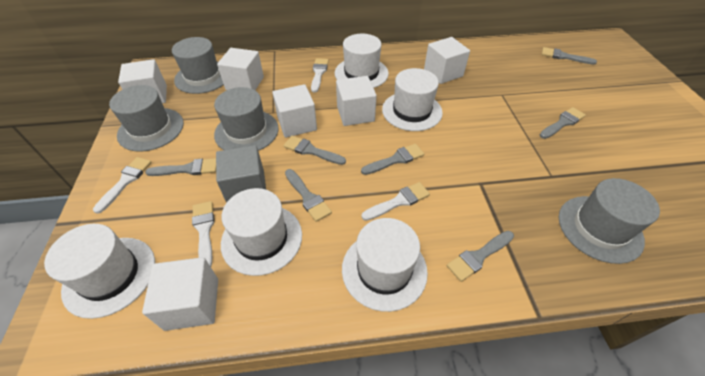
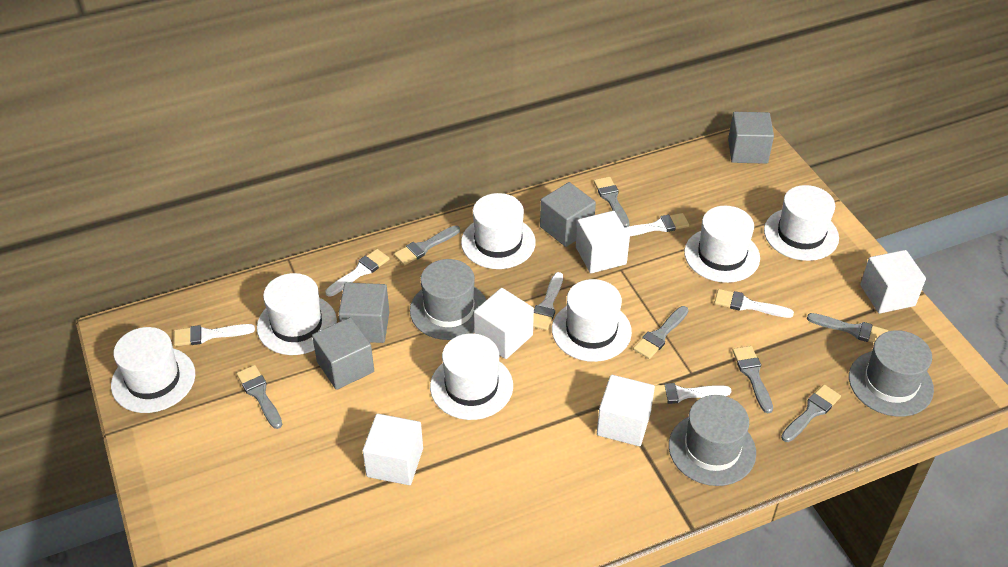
grey cube: [216,145,266,203] = 1 -> [312,317,374,390] [338,283,390,343] [540,182,596,247] [728,112,774,164] = 4
grey hat: [109,85,184,152] [172,37,224,94] [214,87,279,151] [559,178,660,264] = 4 -> [410,259,486,340] [669,395,756,486] [849,330,934,417] = 3
white brush: [93,157,152,214] [192,201,215,267] [311,58,329,93] [361,182,430,221] = 4 -> [174,324,255,346] [325,249,390,297] [533,272,563,331] [625,213,689,236] [652,383,731,404] [714,289,794,318] = 6
white cube: [118,59,167,103] [142,257,218,331] [217,48,264,90] [272,84,317,138] [336,76,377,126] [424,37,470,84] = 6 -> [362,414,423,485] [474,288,534,359] [576,211,630,273] [597,375,655,446] [860,250,926,314] = 5
white hat: [44,224,155,319] [221,188,302,276] [335,34,389,88] [342,218,428,312] [382,68,443,131] = 5 -> [111,327,195,413] [257,273,337,355] [430,333,513,420] [461,193,536,269] [552,279,632,362] [684,206,760,283] [764,185,839,261] = 7

